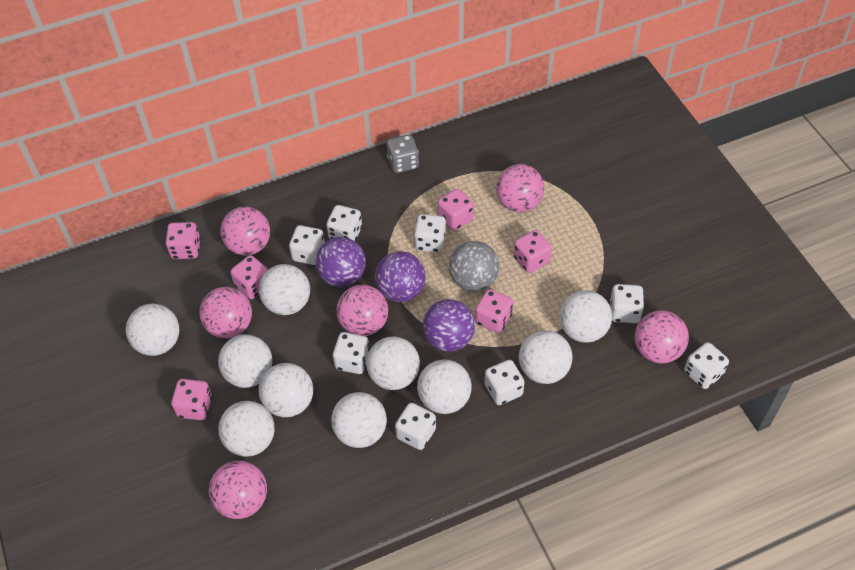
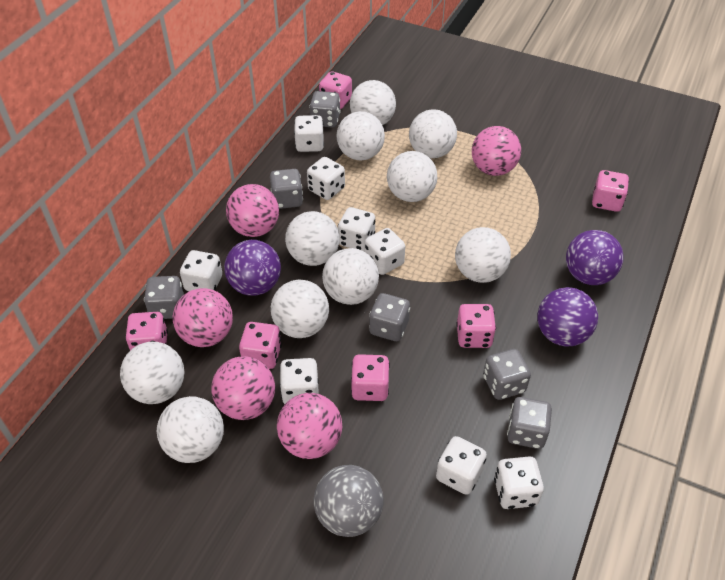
grey dice: [387,135,419,173] = 1 -> [144,276,184,319] [270,169,303,209] [309,91,340,128] [369,293,410,341] [483,349,531,400] [507,397,552,449] = 6
pink ball: [199,287,252,338] [209,461,267,519] [220,206,270,256] [337,285,388,336] [496,164,544,212] [634,310,689,364] = 6 -> [173,288,233,347] [211,356,275,420] [226,184,279,237] [277,393,342,459] [472,126,521,176] = 5

